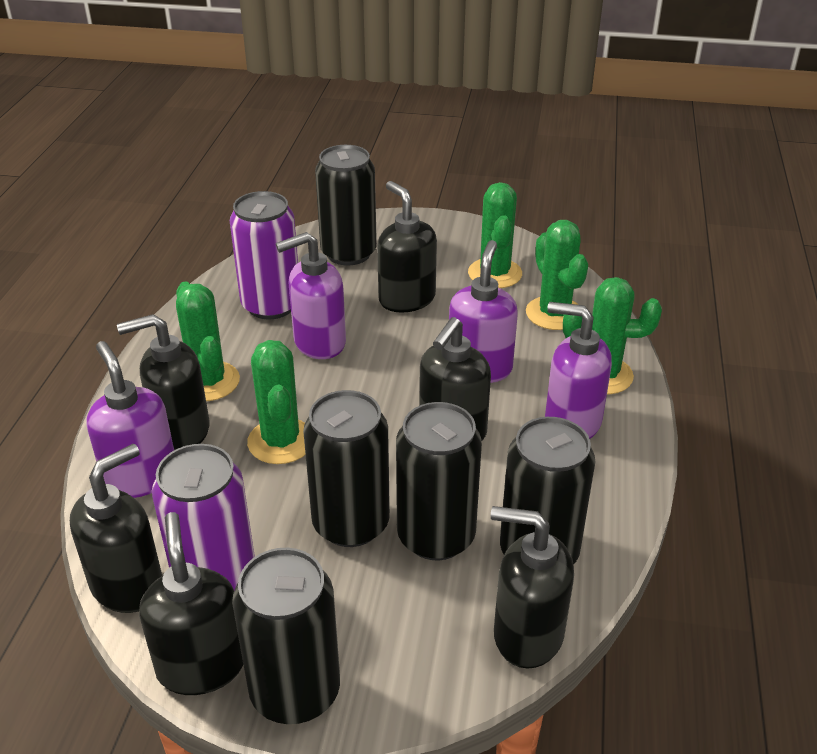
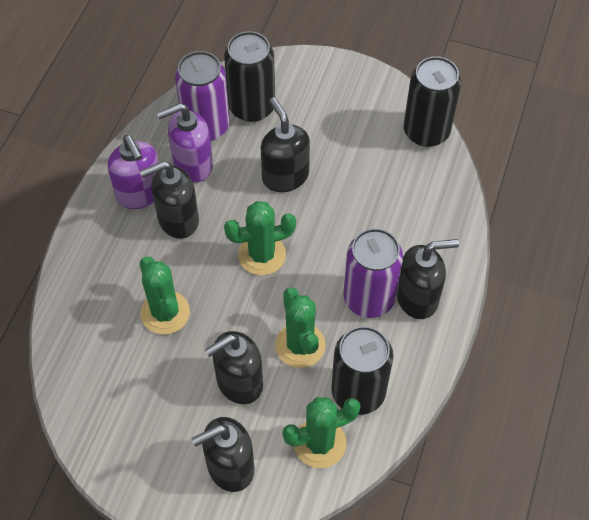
black can: [232,548,340,724] [303,390,390,547] [315,145,377,265] [396,402,482,560] [500,417,595,564] = 5 -> [224,31,275,122] [331,326,393,415] [404,56,461,147] = 3
black soap dispenser: [70,444,162,613] [117,314,209,450] [139,512,243,695] [377,181,437,313] [419,317,491,440] [491,506,574,669] = 6 -> [139,161,199,239] [192,417,255,492] [205,331,263,404] [261,98,310,192] [397,239,459,319] = 5
green cactus: [176,282,240,401] [247,340,306,464] [468,182,522,288] [526,220,588,330] [563,277,662,394] = 5 -> [140,256,190,335] [224,201,296,275] [275,287,326,368] [283,397,361,468] = 4
purple soap dispenser: [86,341,174,498] [276,232,346,359] [449,240,518,383] [545,302,612,439] = 4 -> [108,135,159,209] [157,103,213,183] = 2

